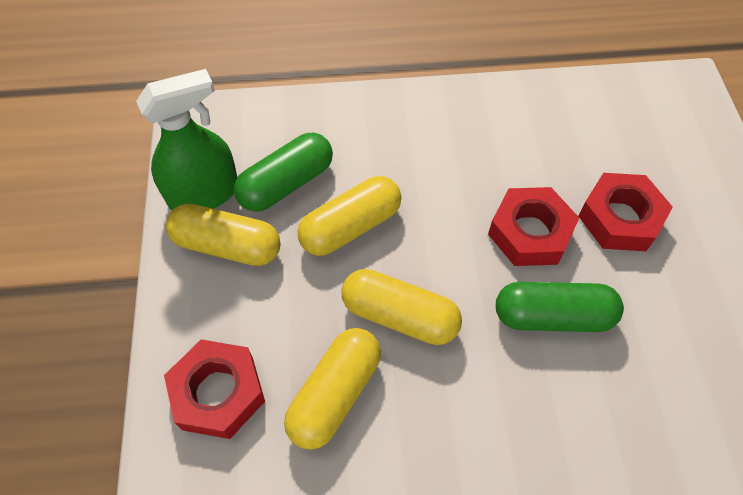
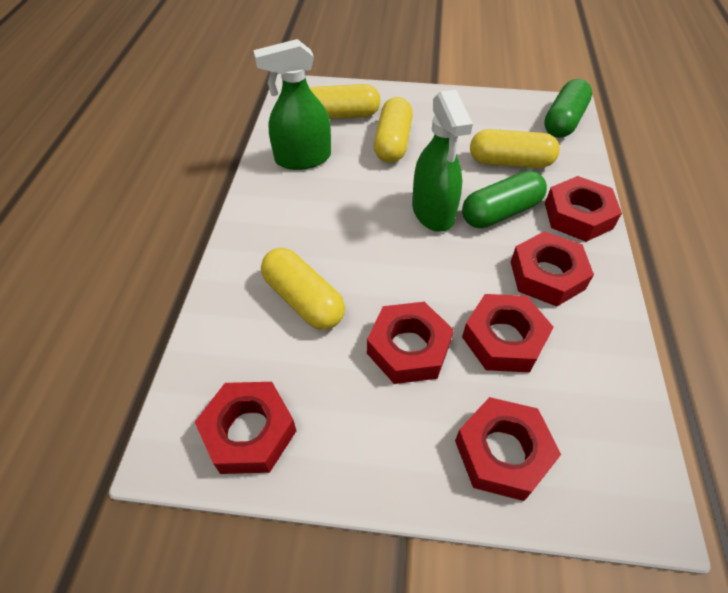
green spray bottle: [136,69,237,210] = 1 -> [253,39,331,170] [412,90,473,232] = 2
red nut: [164,339,265,439] [488,187,579,266] [578,173,673,251] = 3 -> [195,382,296,474] [367,302,454,384] [455,397,561,501] [462,294,554,373] [510,231,594,307] [545,176,622,242] = 6

